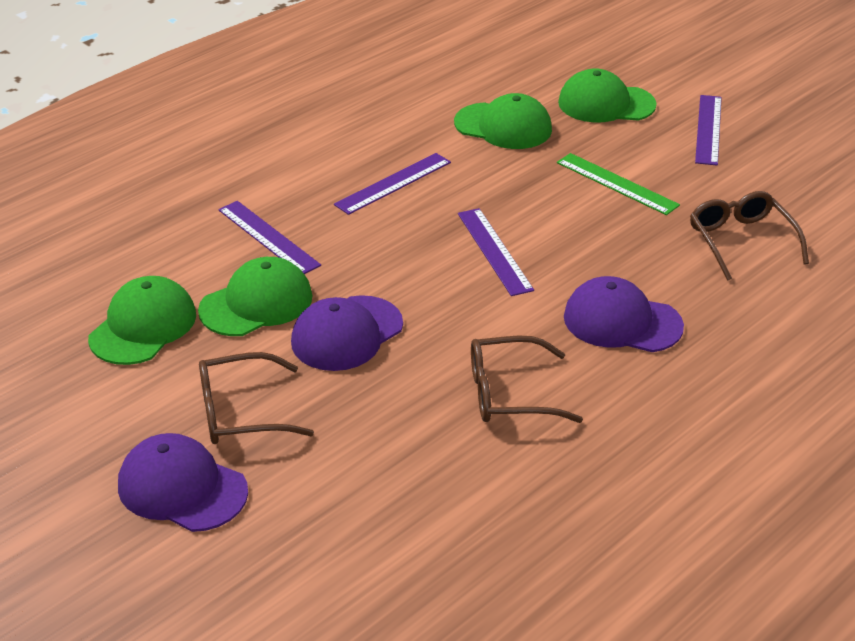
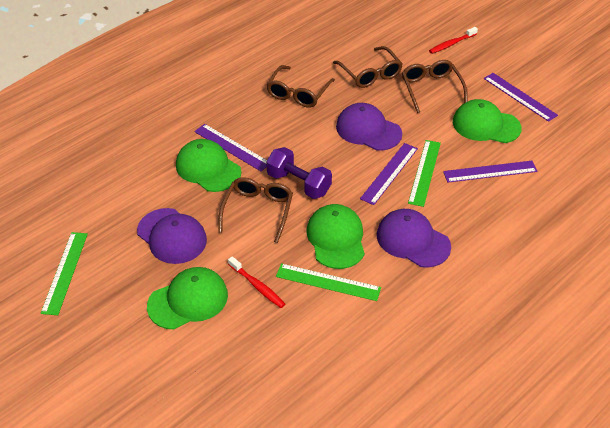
brown glasses: [199,352,314,444] [471,336,583,423] [690,191,809,281] = 3 -> [218,177,293,243] [266,65,335,108] [333,46,402,88] [402,60,468,113] = 4
green ruler: [557,153,680,215] = 1 -> [41,232,88,315] [276,263,381,301] [408,140,441,207] = 3
purple dumbbell: none = 0 -> [266,147,332,199] = 1
red toothbrush: none = 0 -> [228,256,285,308] [429,27,478,54] = 2

